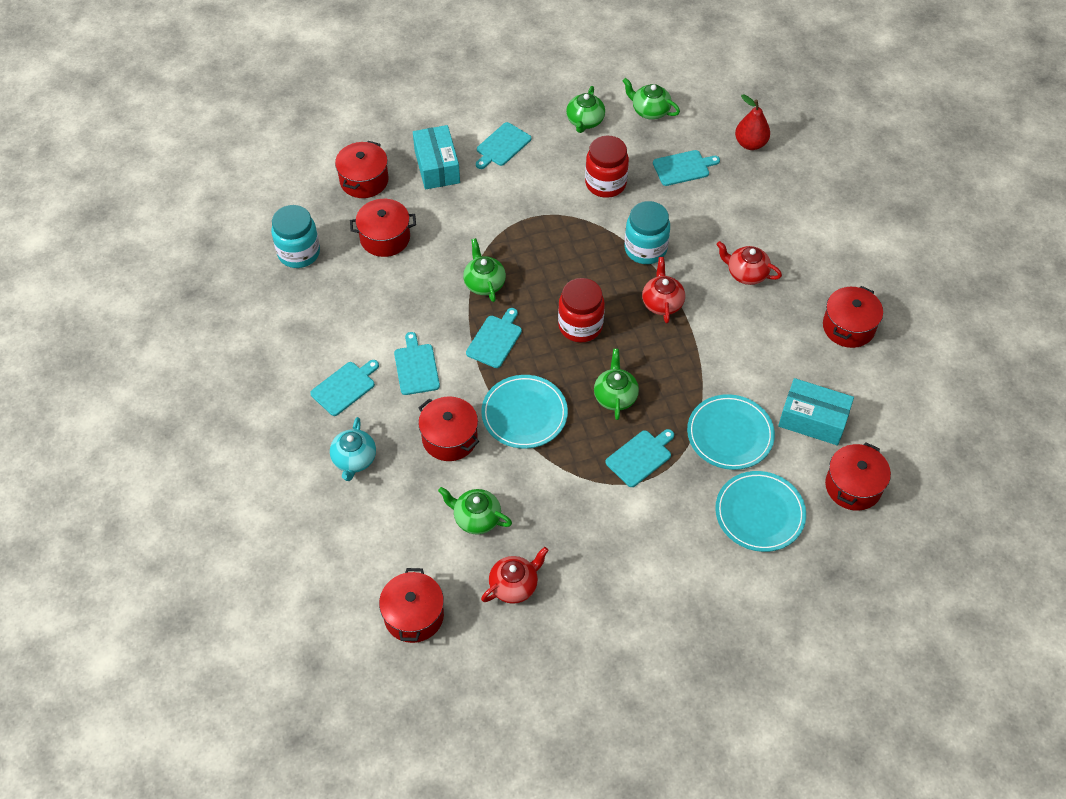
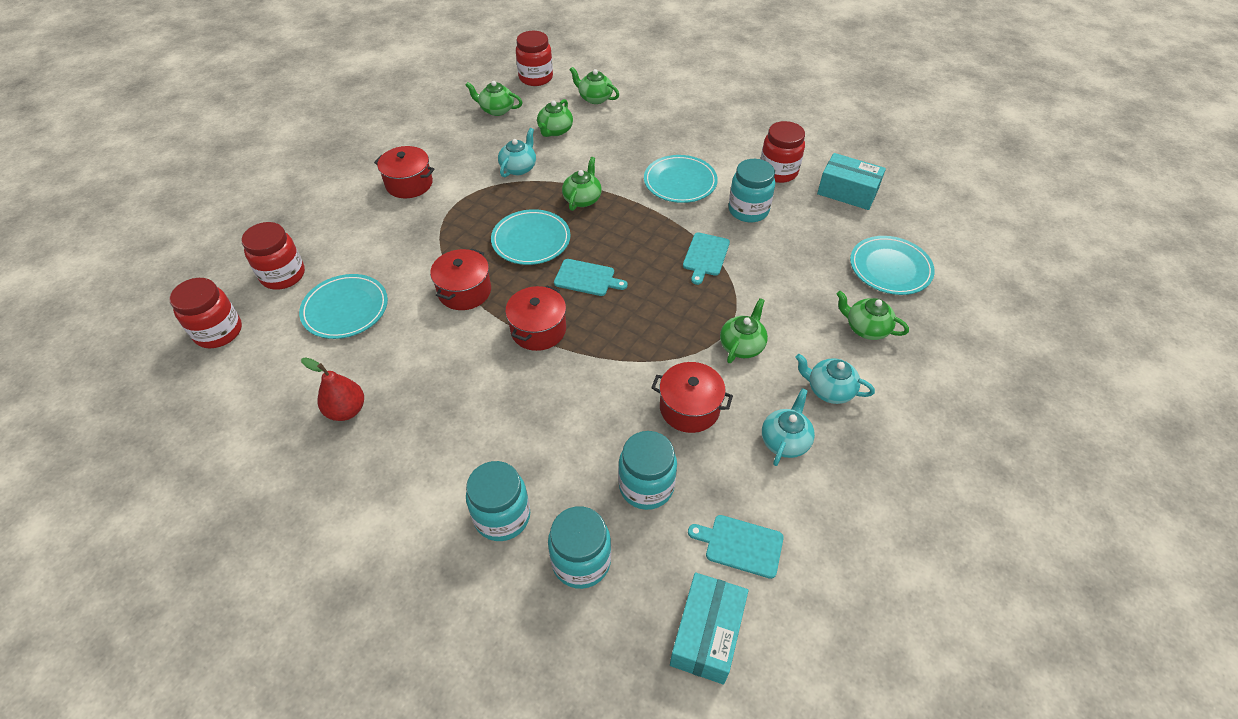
green teapot: [438,487,512,535] [463,238,506,302] [566,86,605,133] [594,349,639,420] [623,78,680,120] = 5 -> [465,81,523,116] [537,99,573,137] [562,157,602,211] [569,67,619,104] [720,298,768,363] [837,291,909,340] = 6
red jar: [558,278,605,342] [585,136,629,198] = 2 -> [169,278,242,348] [241,222,305,290] [516,31,553,86] [761,121,805,183] = 4
red pot: [335,141,389,198] [350,199,416,257] [379,568,444,643] [418,396,479,461] [823,286,883,348] [825,442,891,511] = 6 -> [374,146,435,198] [430,248,491,310] [505,285,566,351] [651,362,733,433] = 4
red teapot: [481,547,549,604] [642,257,685,324] [716,241,782,285] = 3 -> none = 0
turquoise cutting board: [310,360,379,416] [394,332,440,395] [466,308,522,368] [476,122,531,169] [605,429,674,487] [653,150,720,186] = 6 -> [554,259,628,296] [683,232,730,285] [688,515,784,579] = 3
turquoise jar: [271,205,320,268] [625,201,670,264] = 2 -> [466,461,530,541] [548,506,611,589] [618,431,677,510] [728,159,775,222] = 4
turquoise plate: [481,375,568,449] [687,394,775,470] [715,471,806,552] = 3 -> [299,274,388,339] [491,209,570,265] [644,155,718,203] [850,236,935,295] = 4
turquoise teapot: [330,417,376,481] = 1 -> [498,128,536,177] [762,388,815,466] [795,354,875,404] = 3

